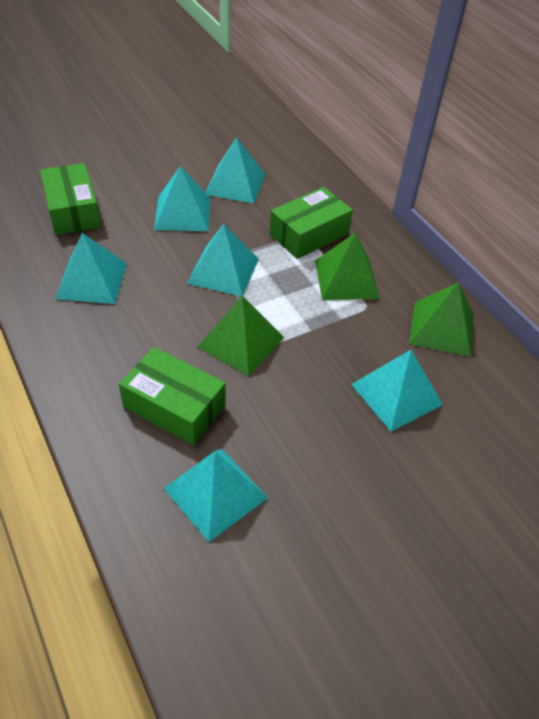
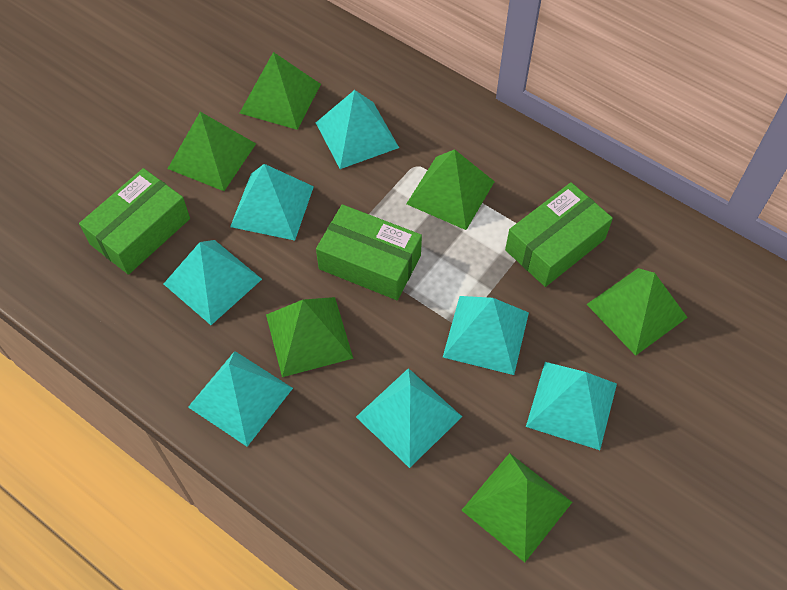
green pyramid: [197,295,284,376] [315,232,380,300] [409,282,473,357] = 3 -> [168,112,256,191] [240,52,321,130] [266,297,353,377] [406,149,495,230] [461,453,572,562] [587,268,688,356] = 6
turquoise pyramid: [55,233,127,304] [154,166,210,231] [163,449,268,542] [187,223,259,296] [205,137,266,204] [351,350,443,431] = 6 -> [164,240,262,325] [188,351,293,447] [230,164,314,241] [316,90,399,169] [356,368,462,468] [443,296,529,375] [526,362,617,450] = 7

